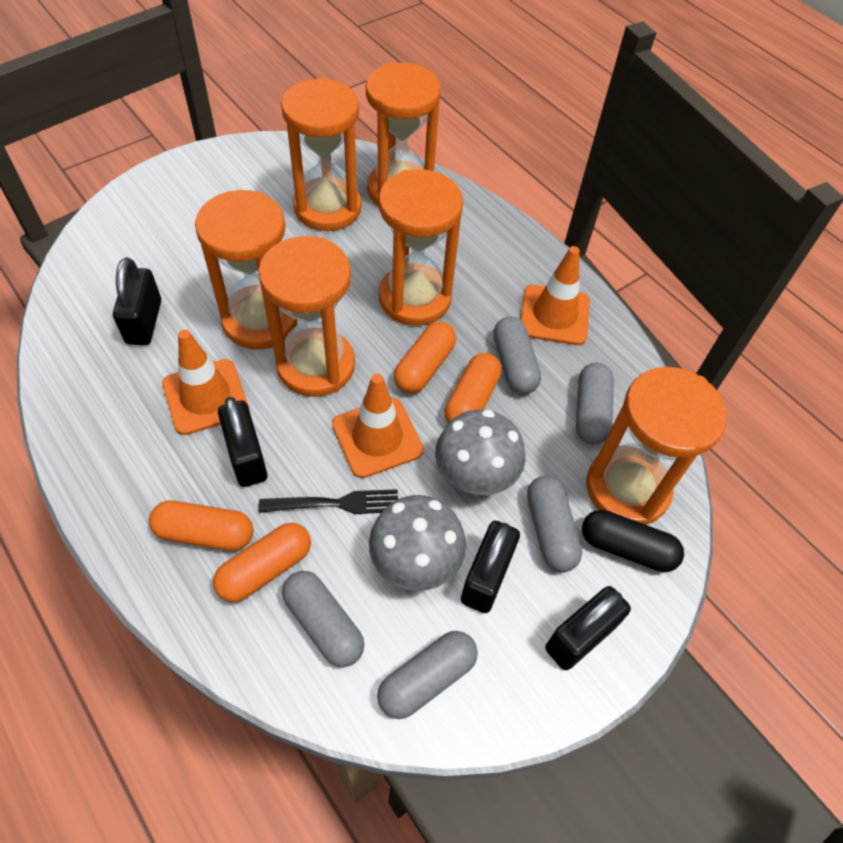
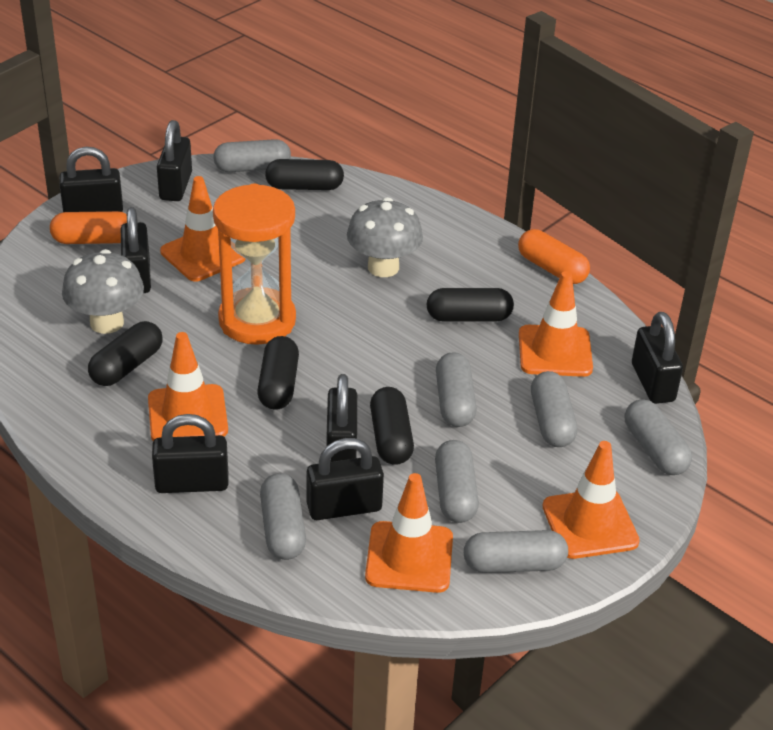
black capsule: [582,510,684,572] = 1 -> [88,321,163,386] [257,336,299,410] [265,159,344,190] [370,387,414,465] [427,288,514,322] = 5
black fork: [259,489,398,514] = 1 -> none = 0
black padlock: [113,258,161,345] [218,397,267,487] [461,521,520,613] [545,586,631,670] = 4 -> [59,147,123,212] [121,207,151,293] [152,414,229,493] [157,120,192,201] [307,438,384,520] [326,374,357,462] [632,312,683,404] = 7
grey capsule: [282,571,364,667] [377,631,478,719] [494,317,541,394] [527,476,582,572] [576,363,614,444] = 5 -> [213,139,291,172] [260,473,306,560] [435,440,479,523] [436,352,477,427] [464,530,568,573] [531,371,577,447] [625,399,692,475] = 7
orange capsule: [149,501,253,551] [213,523,311,602] [394,322,456,393] [445,353,502,423] = 4 -> [50,211,127,244] [518,229,590,284] = 2
orange hourglass: [195,190,298,350] [258,236,355,397] [281,78,362,231] [366,63,441,207] [379,169,463,326] [586,367,727,525] = 6 -> [213,183,296,345] = 1
orange traffic cone: [162,330,249,435] [332,374,424,478] [520,246,590,345] = 3 -> [148,332,228,441] [160,176,246,281] [365,473,453,593] [519,271,593,377] [542,441,640,559] = 5

